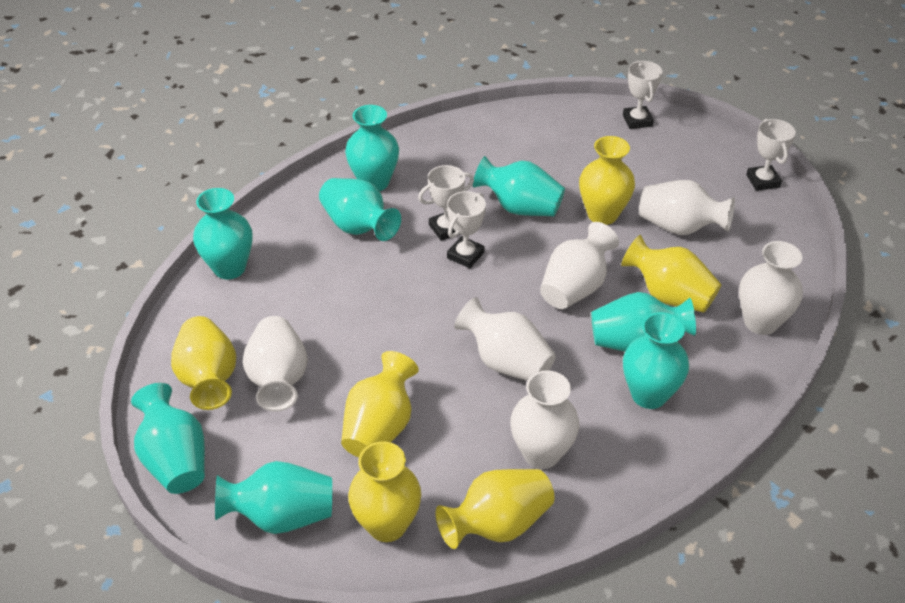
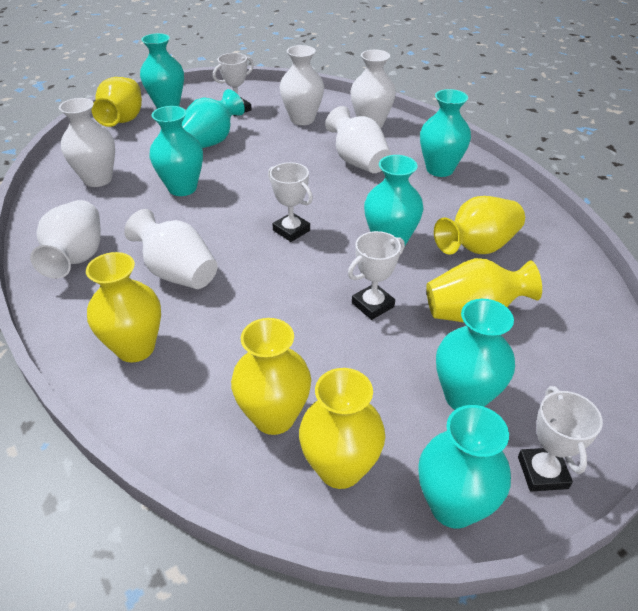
turquoise vase: [131,383,205,494] [193,188,253,279] [215,461,332,534] [319,178,401,241] [345,105,399,191] [473,156,565,216] [591,292,696,352] [623,312,689,409] = 8 -> [140,33,184,109] [150,106,203,196] [182,89,245,148] [364,155,424,246] [418,405,511,529] [420,89,471,177] [436,299,515,410] = 7

